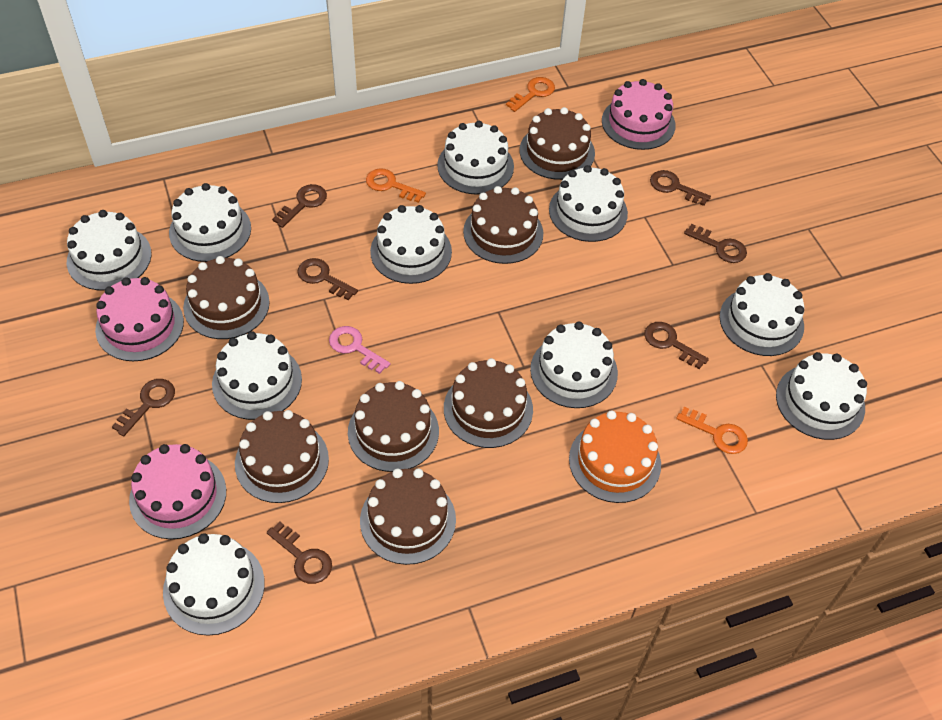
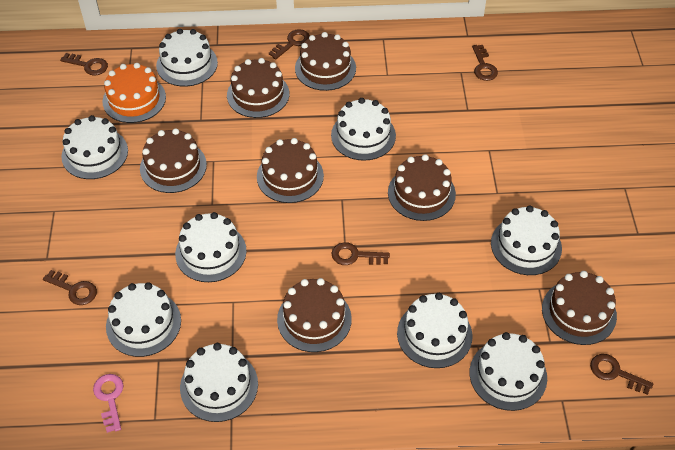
brown key: [112,379,175,437] [267,522,332,584] [272,184,327,228] [297,258,358,300] [644,322,709,369] [650,170,711,206] [684,224,747,263] = 7 -> [43,270,97,305] [60,53,108,75] [269,29,310,60] [332,242,390,265] [472,45,498,81] [590,354,653,395] = 6
orange key: [366,168,426,203] [506,77,555,112] [676,407,748,454] = 3 -> none = 0
pink cake: [95,277,184,361] [129,444,226,539] [602,79,676,150] = 3 -> none = 0
white cake: [67,210,152,291] [163,533,265,636] [169,183,251,262] [212,331,302,420] [370,205,452,284] [437,121,514,195] [530,321,618,408] [549,165,628,242] [719,273,804,356] [776,352,867,440] = 10 -> [61,115,128,179] [106,282,181,357] [156,29,218,87] [175,212,246,282] [180,343,258,422] [331,98,396,161] [397,293,472,368] [470,332,547,411] [491,205,562,275] = 9

